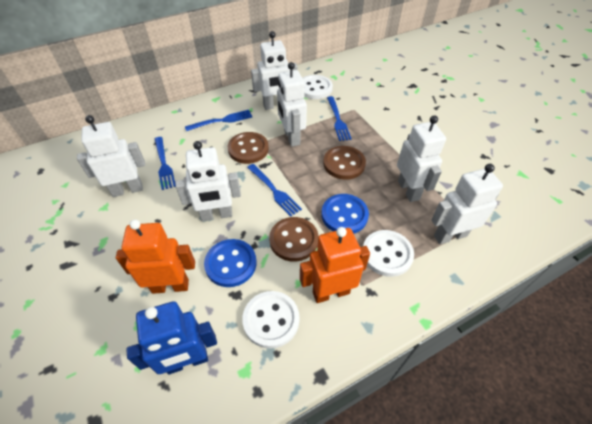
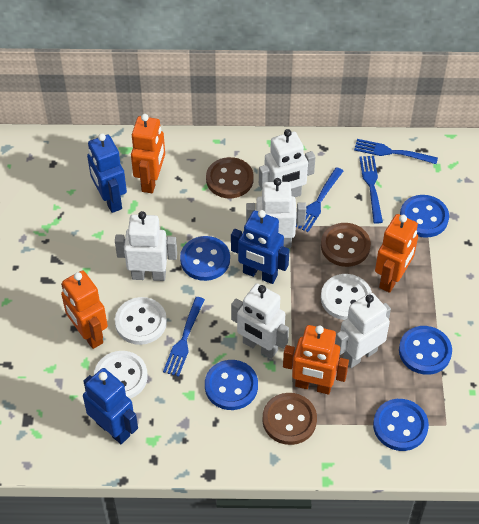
blue button: [204,239,257,287] [321,194,369,234] = 2 -> [180,236,230,281] [205,360,258,410] [373,399,429,451] [399,326,452,375] [400,195,449,238] = 5
blue robot: [126,301,217,374] = 1 -> [83,368,138,444] [87,133,127,213] [231,210,290,284] = 3
orange robot: [116,219,195,294] [300,227,370,303] = 2 -> [61,270,108,349] [131,114,165,193] [283,325,349,395] [375,214,418,293] = 4
white robot: [77,115,145,197] [176,141,241,221] [251,31,298,110] [277,62,307,147] [397,115,446,202] [431,164,503,244] = 6 -> [115,211,177,281] [231,284,289,359] [246,178,306,248] [259,129,316,197] [335,293,391,368] = 5

